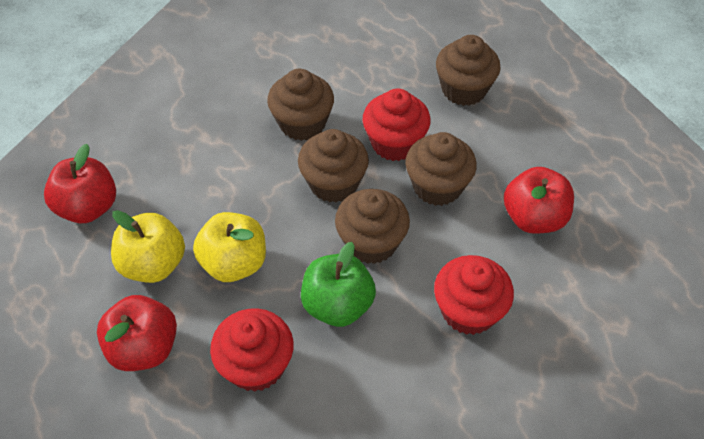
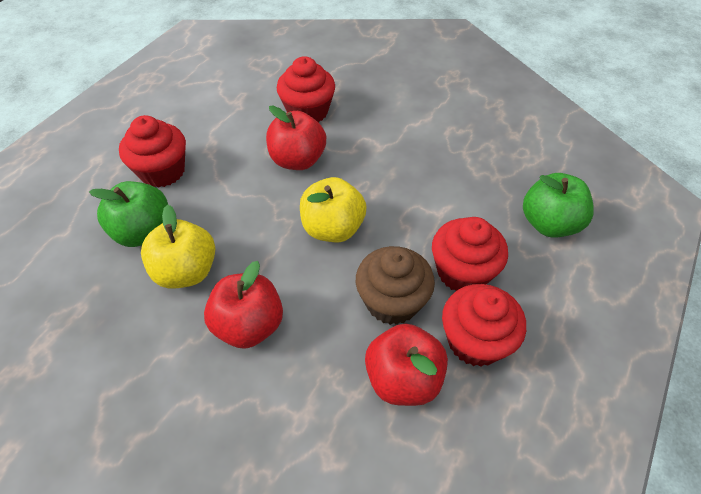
brown cupcake: [267,69,334,141] [298,129,369,203] [335,189,410,264] [405,132,477,206] [436,35,501,106] = 5 -> [356,246,435,325] = 1
green apple: [301,242,376,327] = 1 -> [89,181,168,247] [523,173,594,238] = 2
red cupcake: [210,308,294,392] [363,89,431,161] [434,255,514,335] = 3 -> [119,115,186,188] [277,56,335,123] [432,217,508,291] [442,284,526,367] = 4

